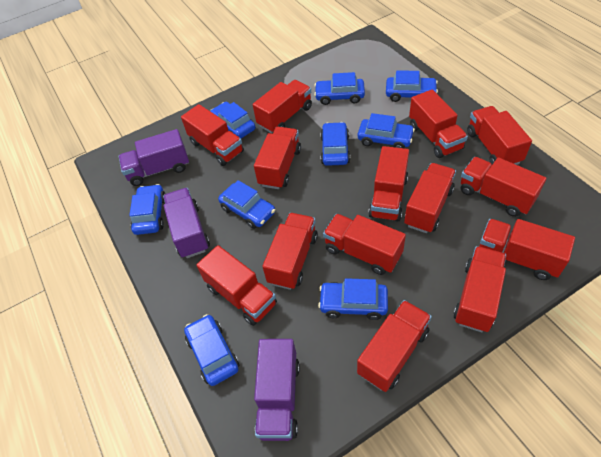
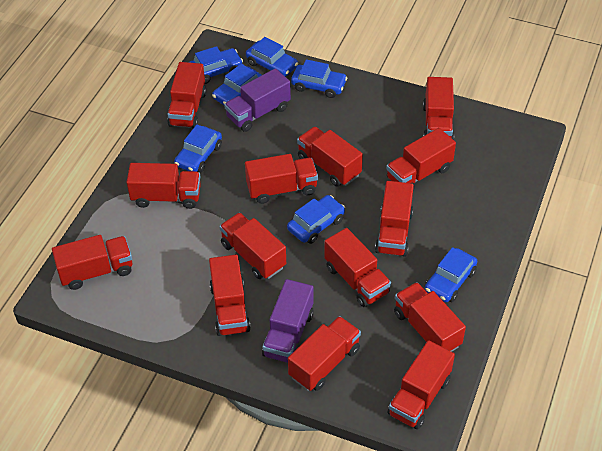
blue car: [129,184,165,235] [184,314,239,386] [210,102,256,138] [218,180,275,229] [314,72,365,105] [318,278,388,320] [320,122,350,166] [358,113,415,148] [386,70,438,102] = 9 -> [174,125,222,173] [189,46,243,84] [212,64,262,105] [246,37,298,77] [287,195,345,244] [291,59,347,98] [425,247,477,302] = 7
purple truck: [119,129,189,186] [163,188,210,258] [254,339,300,441] = 3 -> [224,68,291,132] [262,279,314,363] = 2

